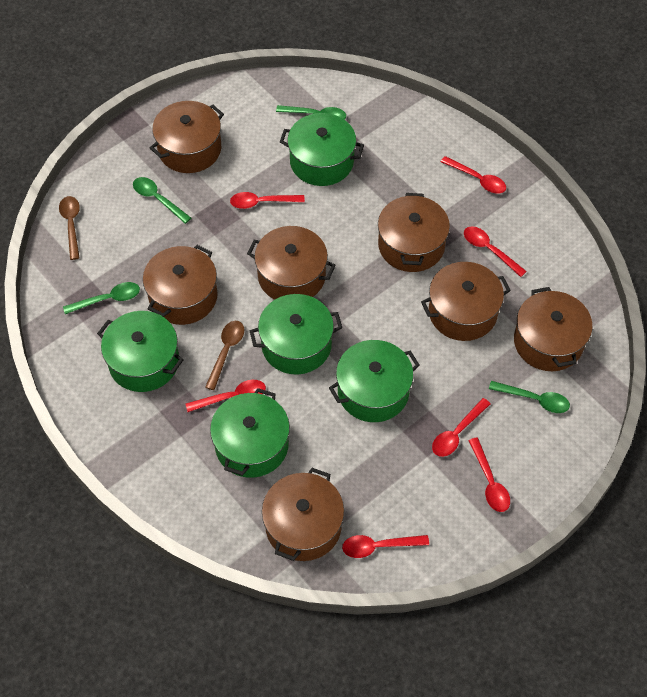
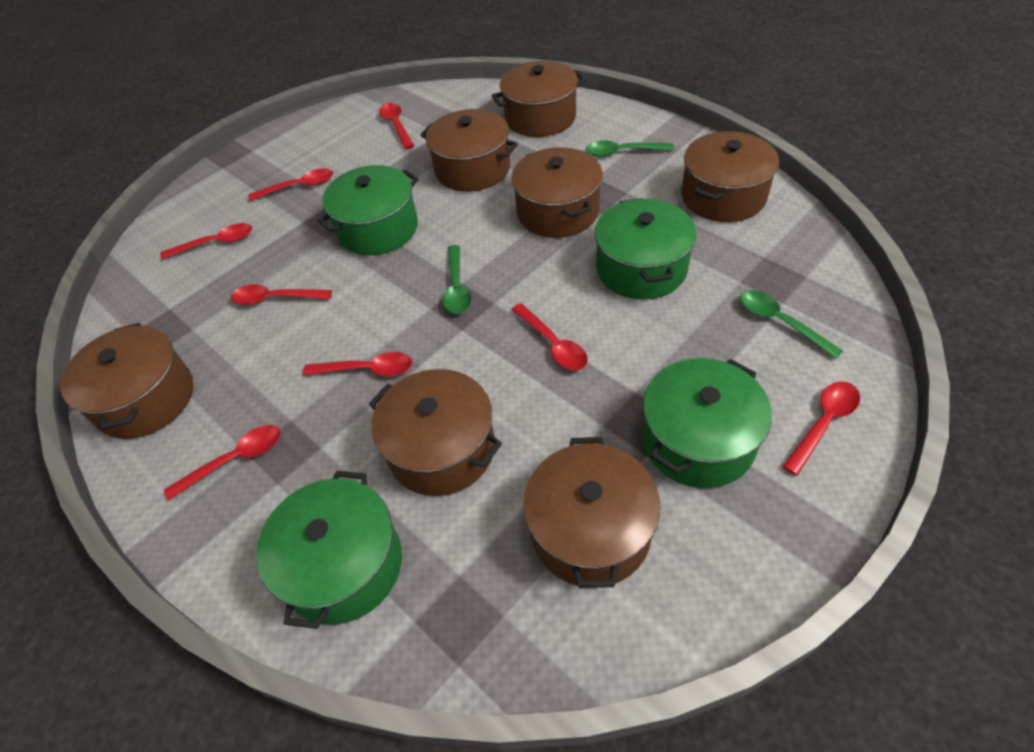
brown spoon: [59,196,80,260] [205,321,244,390] = 2 -> none = 0
green pot: [97,311,184,392] [210,388,290,478] [250,294,342,375] [280,113,364,186] [329,340,420,422] = 5 -> [256,471,402,629] [317,165,419,255] [594,198,696,300] [642,358,772,488] = 4
green spoon: [63,282,140,314] [133,177,191,224] [276,105,346,120] [489,381,570,413] = 4 -> [443,245,472,314] [586,141,674,157] [740,290,843,359] = 3
red spoon: [186,380,266,412] [230,192,305,209] [342,535,429,558] [432,398,491,457] [441,156,506,193] [464,226,527,277] [468,438,510,512] = 7 -> [160,223,252,260] [164,425,281,501] [231,284,332,305] [248,169,333,201] [303,352,412,376] [379,103,414,149] [511,303,588,370] [782,382,860,476] = 8

